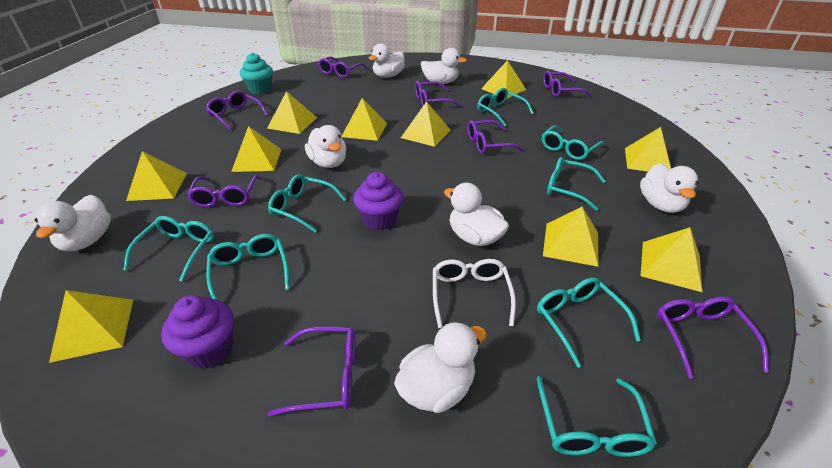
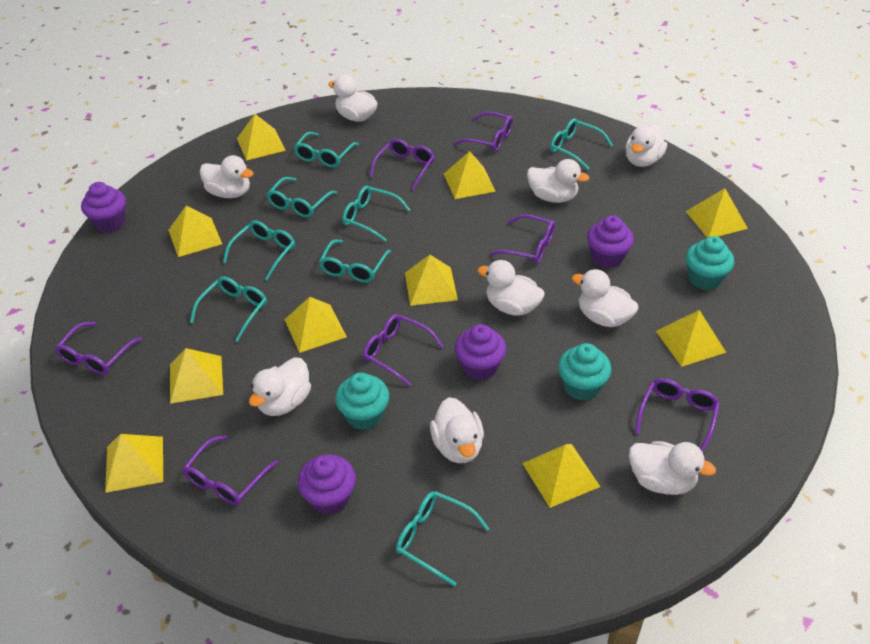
purple cupcake: [161,295,234,369] [353,172,403,231] = 2 -> [81,182,126,232] [298,454,356,515] [455,324,506,381] [587,215,634,268] = 4
purple glasses: [187,174,260,207] [206,91,268,130] [268,327,356,416] [318,57,367,78] [415,81,461,107] [467,120,524,154] [543,71,591,97] [657,297,769,379] = 8 -> [55,322,142,375] [183,435,278,505] [363,314,444,386] [369,139,435,190] [454,112,513,152] [489,214,555,264] [635,378,720,451] = 7
turquoise cupcake: [240,53,273,94] = 1 -> [335,372,389,430] [558,343,611,401] [686,236,734,290] = 3
white duck: [35,195,111,251] [305,125,346,168] [368,43,405,78] [394,322,487,413] [421,48,467,84] [444,183,509,246] [640,163,698,213] = 7 -> [200,155,254,198] [249,358,311,416] [328,75,378,122] [430,397,484,463] [477,260,545,316] [527,159,589,203] [572,269,639,327] [625,125,667,167] [629,441,716,495] = 9
white glasses: [433,259,516,328] = 1 -> none = 0

